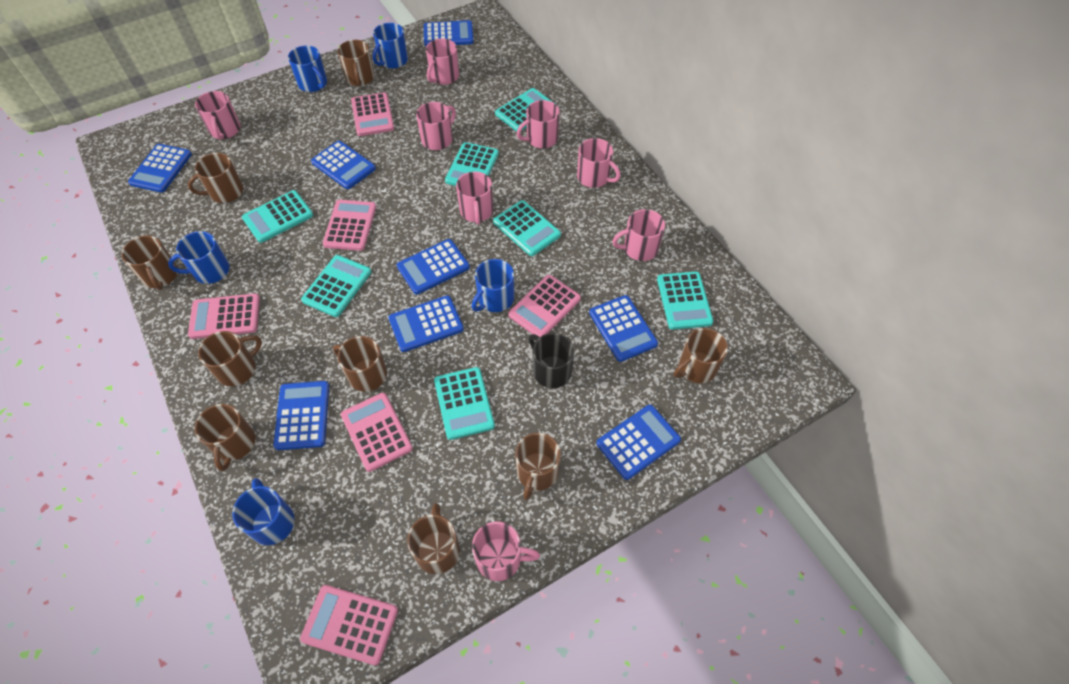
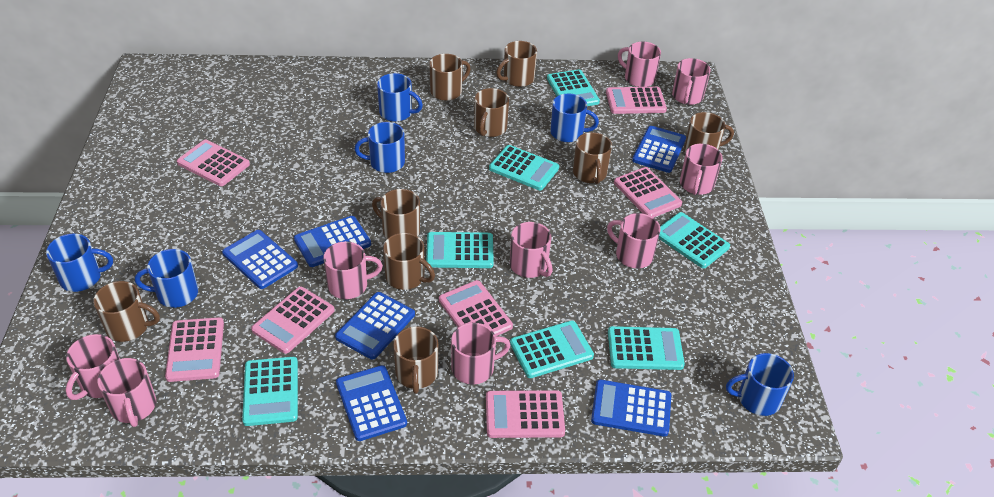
black mug: [529,333,575,388] = 1 -> none = 0
blue calculator: [128,144,192,193] [273,381,329,450] [311,141,376,189] [389,295,464,352] [397,239,470,295] [424,20,474,46] [589,295,658,362] [596,405,681,480] = 8 -> [222,230,298,289] [294,216,371,267] [335,292,415,360] [336,365,407,441] [591,380,671,437] [632,126,686,173] = 6
blue mug: [168,231,230,284] [232,478,295,545] [288,45,327,92] [372,23,408,68] [472,259,514,312] = 5 -> [46,234,113,292] [135,249,198,308] [354,122,405,173] [377,73,423,122] [550,94,599,142] [726,353,794,416] = 6
pink calculator: [188,293,260,339] [300,585,398,665] [323,200,376,251] [341,393,413,472] [351,92,394,136] [508,275,581,337] = 6 -> [165,317,224,382] [177,139,250,186] [251,287,335,354] [439,280,513,337] [486,390,565,438] [606,87,667,114] [614,167,682,218] = 7
pink mug: [195,91,241,140] [416,102,456,150] [426,39,459,85] [456,172,493,225] [472,522,540,581] [517,100,560,148] [577,138,620,188] [612,209,665,261] = 8 -> [66,334,120,400] [98,358,156,427] [323,241,383,299] [451,323,511,385] [510,222,553,278] [607,213,661,268] [618,42,661,87] [672,58,710,105] [680,144,723,195] = 9

